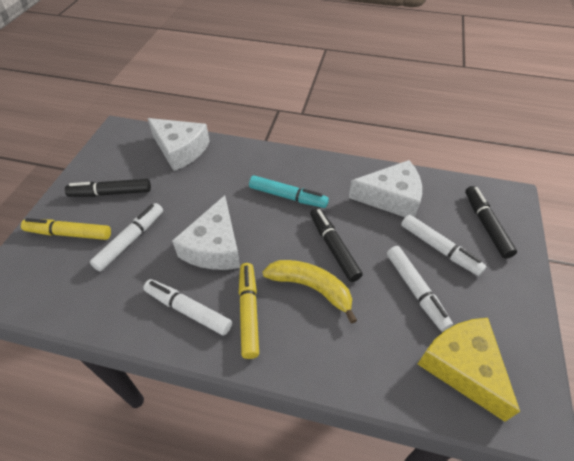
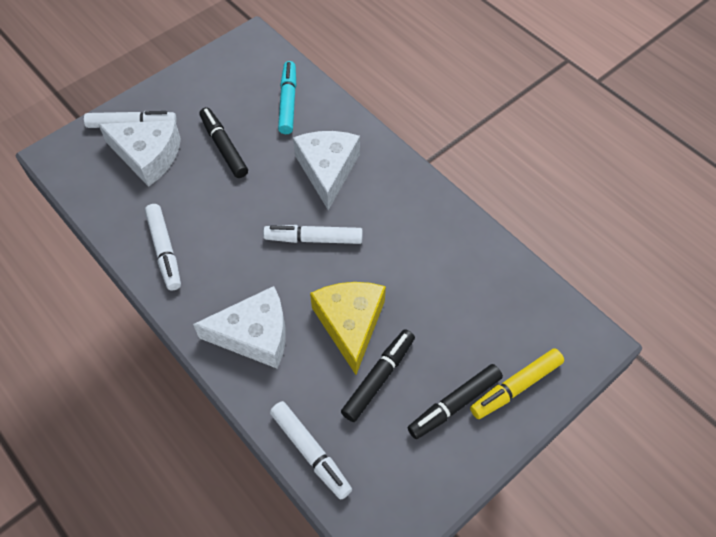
yellow banana: [262,260,357,324] = 1 -> none = 0
yellow marker: [21,218,111,240] [239,263,259,359] = 2 -> [470,349,564,419] = 1

